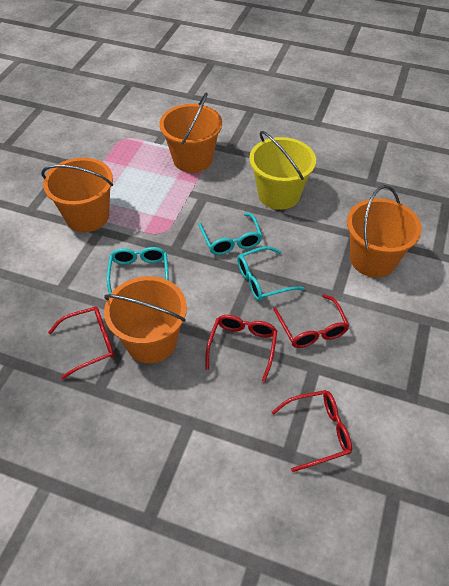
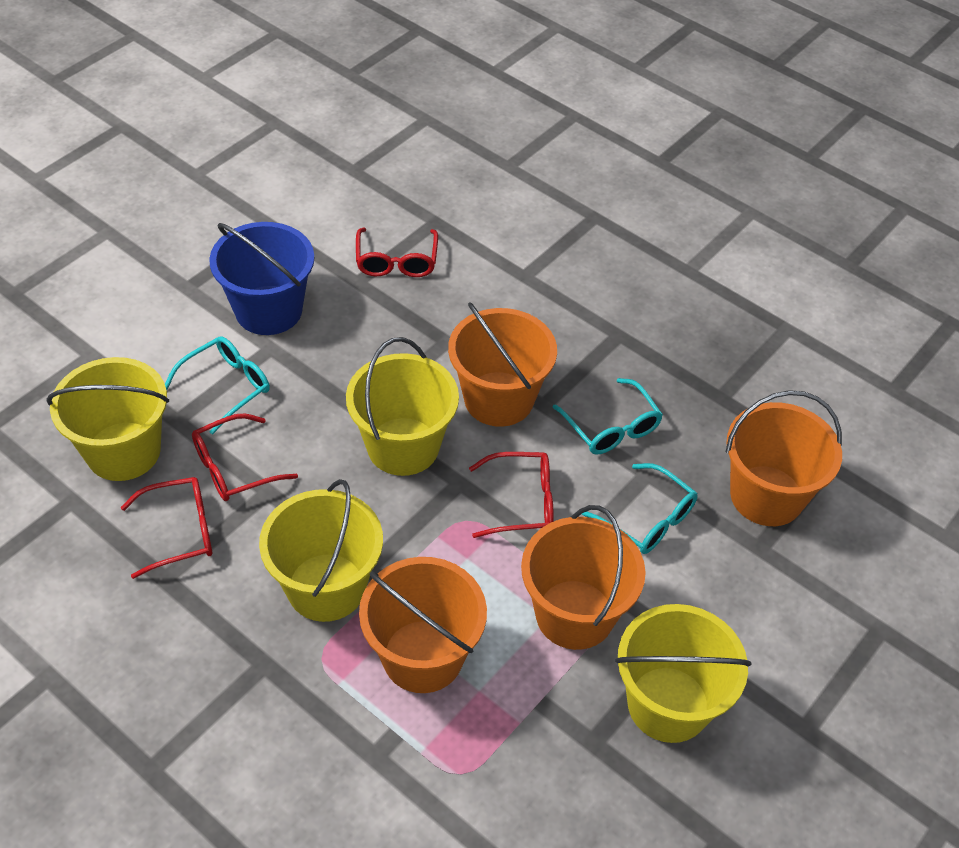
blue bucket: none = 0 -> [209,222,314,335] = 1
yellow bucket: [249,131,316,210] = 1 -> [47,357,169,481] [259,479,383,622] [346,337,459,476] [615,604,752,743] = 4

